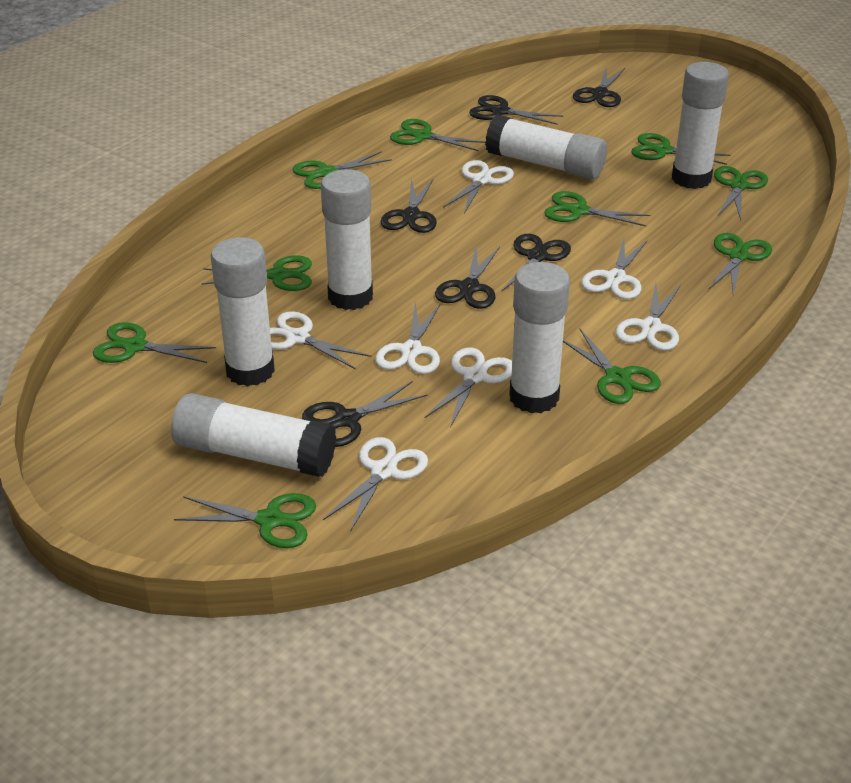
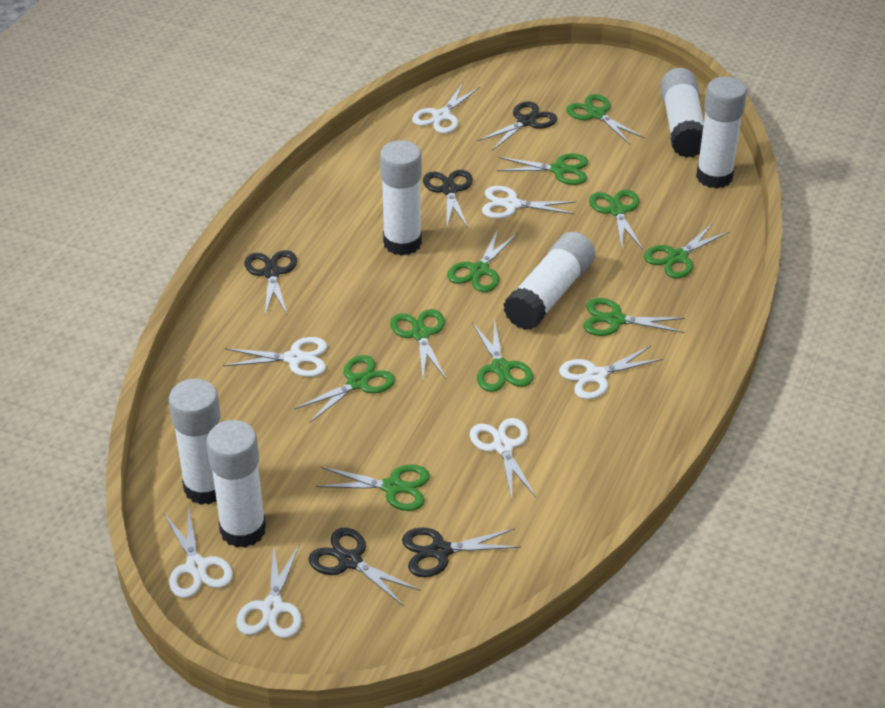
black scissors: [302,381,428,447] [380,178,437,233] [435,247,500,309] [469,95,563,125] [502,234,571,291] [573,68,625,107] = 6 -> [245,250,297,316] [309,528,421,606] [402,527,521,577] [423,170,473,228] [478,101,557,151] = 5

